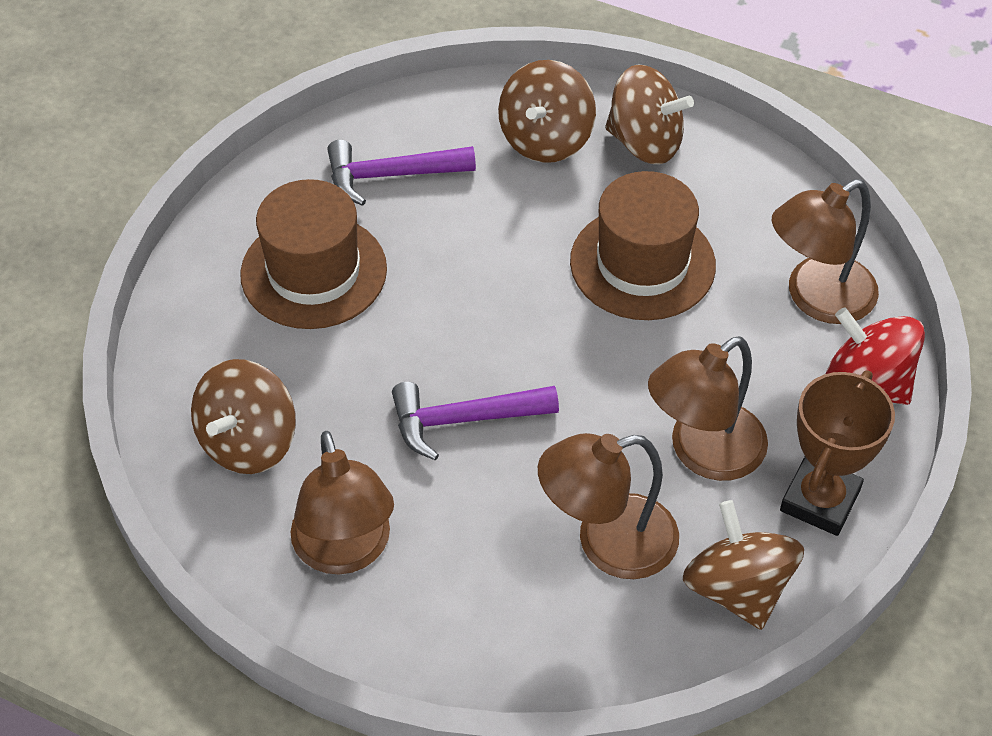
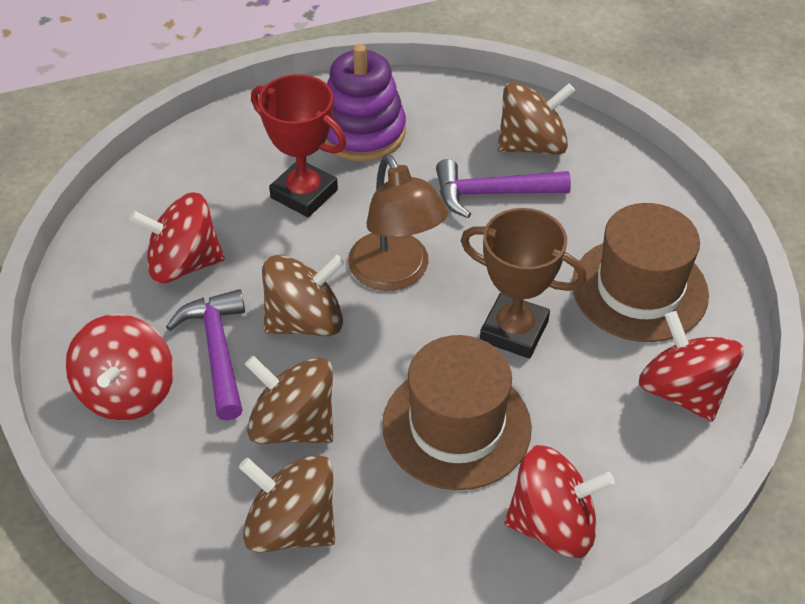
brown lamp: [290,431,394,574] [538,433,679,579] [648,336,768,481] [772,179,879,324] = 4 -> [348,154,448,291] = 1
purple stacking toy: none = 0 -> [324,44,406,161] = 1
red spinning top: [826,307,925,405] = 1 -> [65,314,174,421] [129,192,225,283] [504,445,615,558] [639,311,744,422] = 4
red trophy: none = 0 -> [251,74,346,217] = 1

